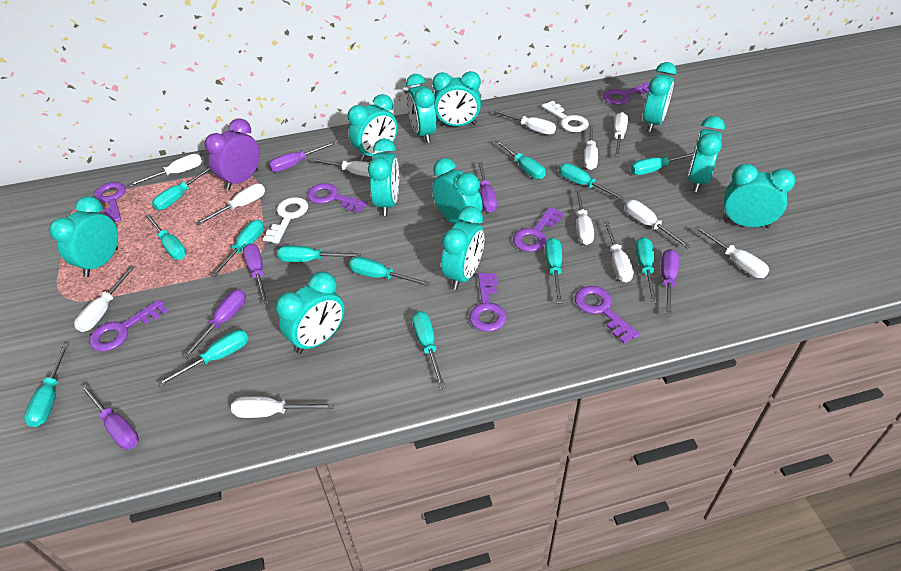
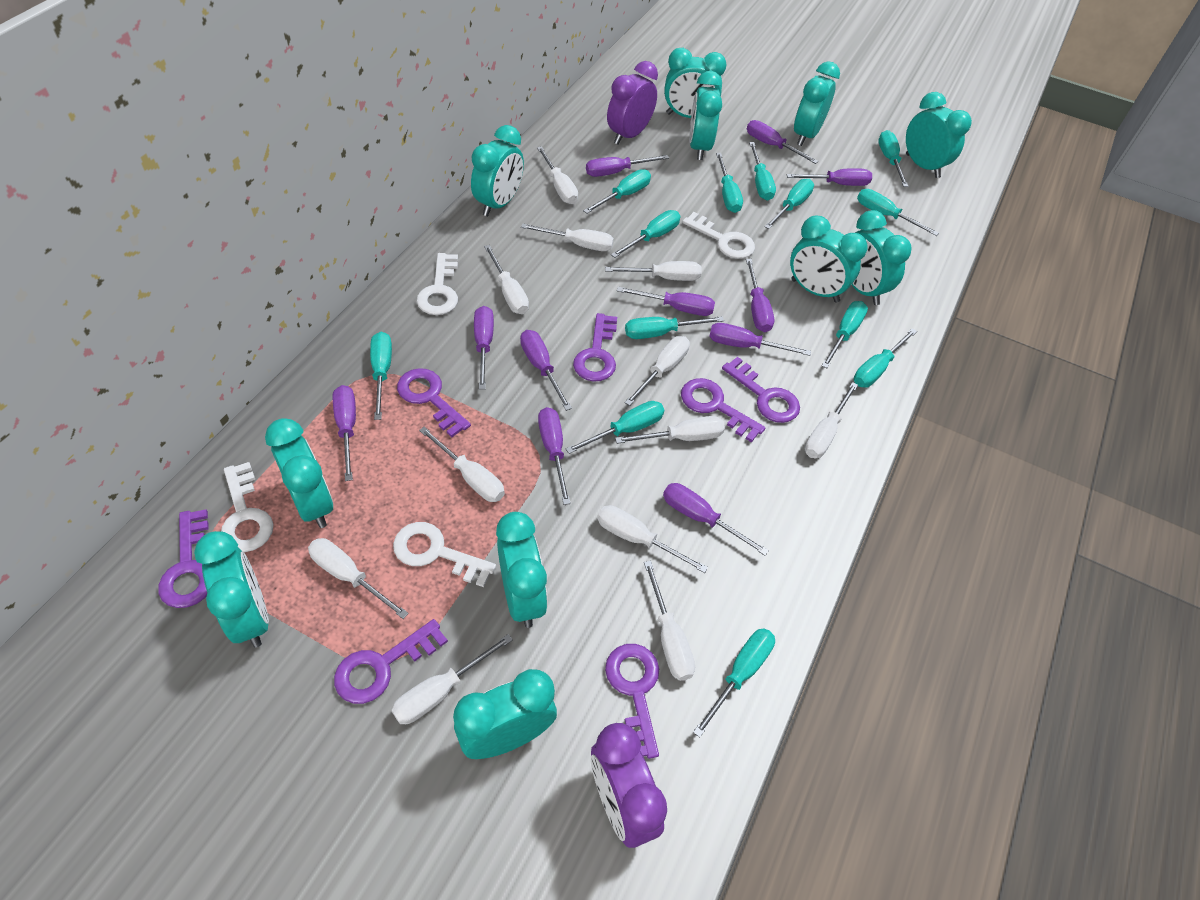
purple clock: [205,118,260,190] = 1 -> [591,723,667,848] [607,61,658,145] = 2
purple screwdriver: [80,384,139,450] [182,289,246,359] [243,243,268,304] [269,141,336,172] [478,162,497,213] [661,249,679,317] = 6 -> [333,385,356,481] [474,306,494,389] [520,330,572,411] [538,407,571,505] [586,155,669,177] [617,287,715,316] [663,483,769,556] [709,323,811,356] [746,259,774,332] [747,120,818,164] [787,168,872,186] = 11
white key: [263,197,308,244] [542,101,589,132] = 2 -> [221,462,274,552] [393,522,496,587] [417,253,458,315] [682,212,755,259] = 4

